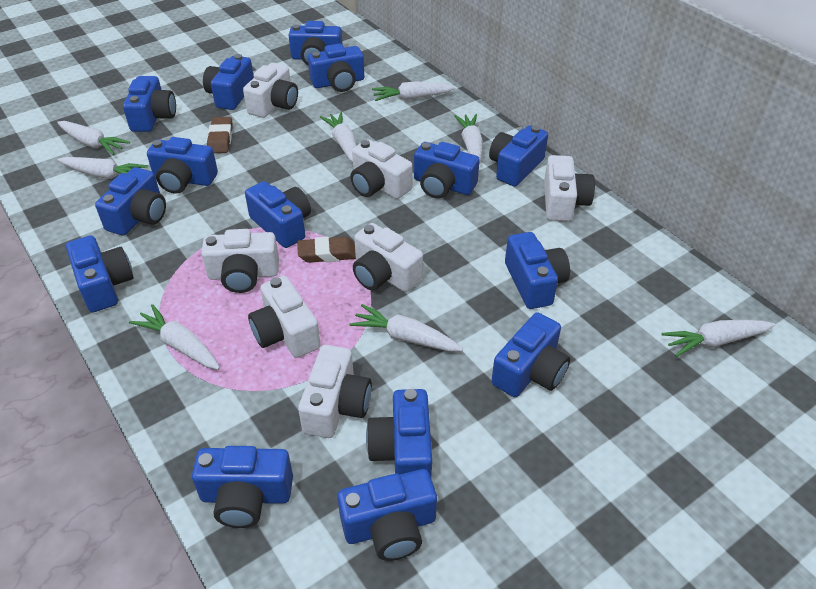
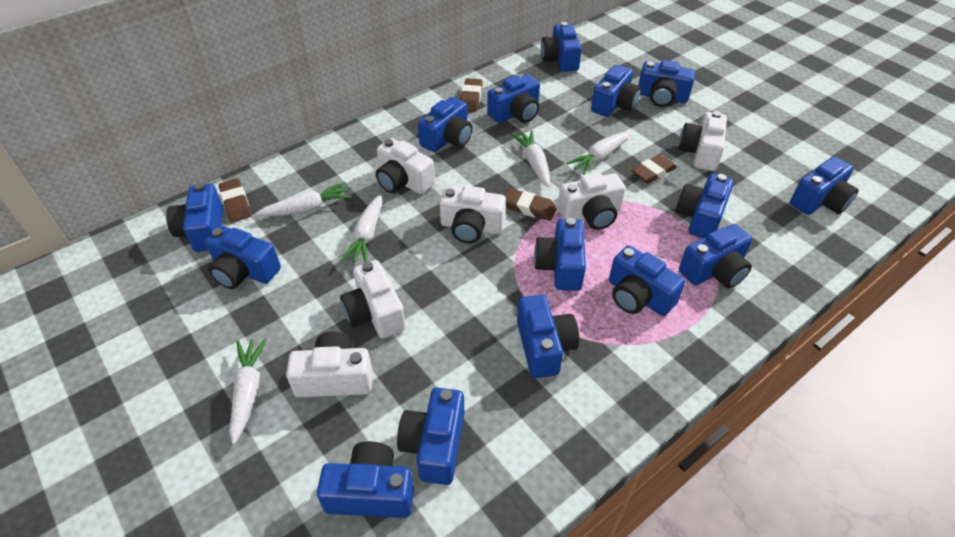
brown eraser: [207,117,233,153] [297,237,356,263] = 2 -> [219,178,252,222] [460,78,483,111] [505,188,557,221] [631,154,677,184] = 4
white camera: [201,229,279,293] [243,63,298,118] [248,276,321,358] [298,345,372,438] [350,139,413,199] [353,223,423,292] [544,155,595,221] = 7 -> [286,332,373,397] [340,260,406,338] [376,138,435,194] [440,186,506,243] [558,173,625,230] [679,111,727,171] = 6
white carrot: [57,121,130,155] [58,157,148,179] [129,304,220,370] [320,112,357,162] [349,304,463,352] [372,81,455,101] [454,114,483,164] [662,320,775,357] = 8 -> [229,338,267,445] [256,182,351,216] [341,194,382,263] [511,130,550,187] [566,131,632,175] = 5

